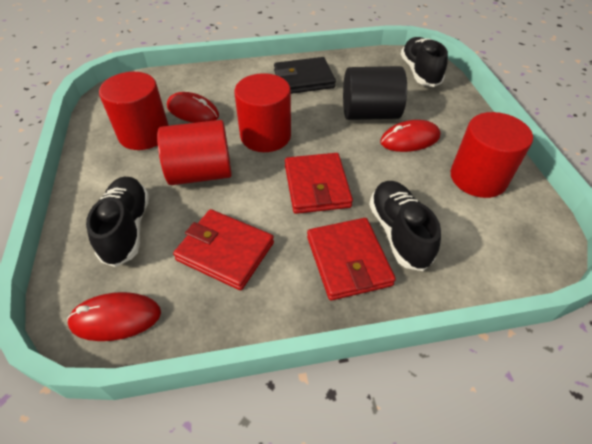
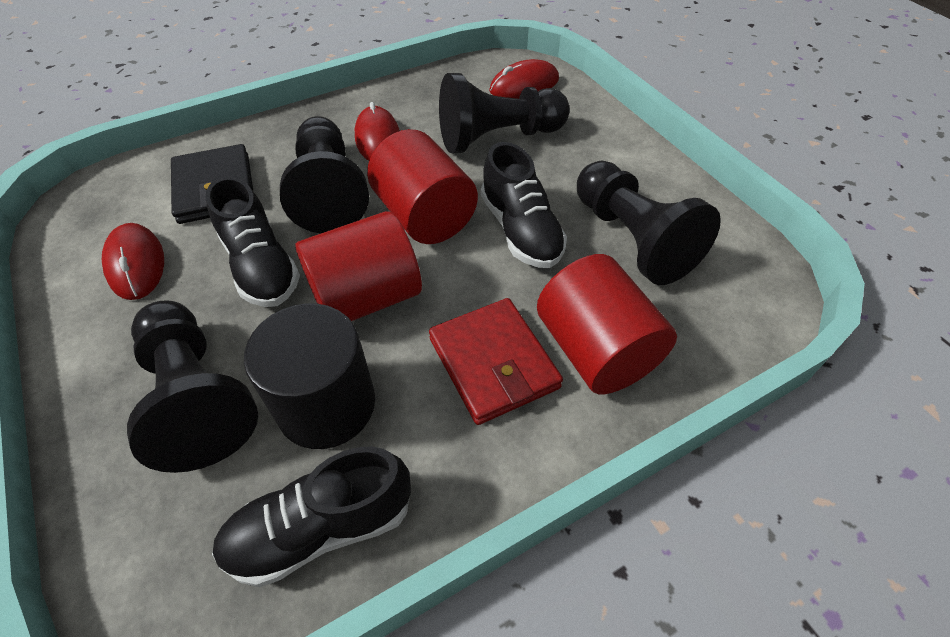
black pawn: none = 0 -> [127,300,258,473] [280,116,369,233] [439,73,570,153] [577,161,721,285] = 4
red cylinder: [99,72,169,150] [157,120,232,185] [234,73,291,152] [451,112,533,198] = 4 -> [295,211,422,321] [367,129,478,244] [537,254,677,394] = 3
red wallet: [173,209,274,290] [285,153,353,214] [307,218,396,301] = 3 -> [429,298,563,425] = 1

